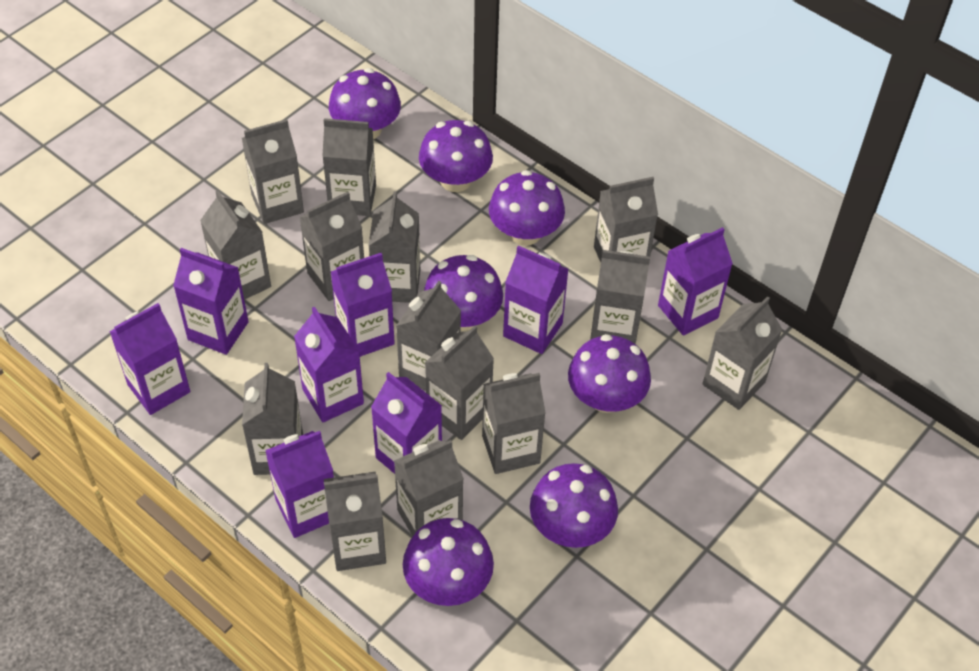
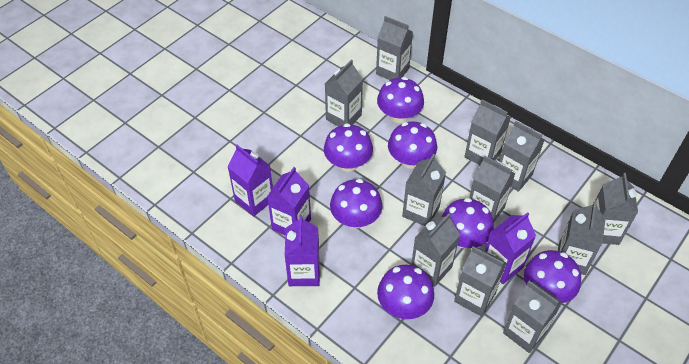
grey carton: [200,190,271,300] [242,119,304,224] [242,363,303,475] [299,192,364,301] [322,118,376,216] [324,471,386,571] [369,191,420,303] [394,440,464,536] [396,281,461,391] [425,325,494,440] [482,373,546,474] [590,250,650,344] [594,177,658,262] [703,296,782,410] = 14 -> [325,59,363,126] [376,16,413,80] [402,154,446,226] [411,213,460,287] [454,247,507,317] [464,100,511,165] [469,156,515,223] [499,121,544,192] [503,281,562,353] [558,201,606,275] [595,173,638,245] = 11
purple carton: [110,303,190,415] [173,248,249,355] [265,431,334,538] [294,307,364,422] [331,253,395,357] [371,372,442,474] [503,245,569,354] [658,227,733,335] = 8 -> [227,145,273,217] [267,167,311,235] [285,215,320,286] [485,212,536,284] = 4

